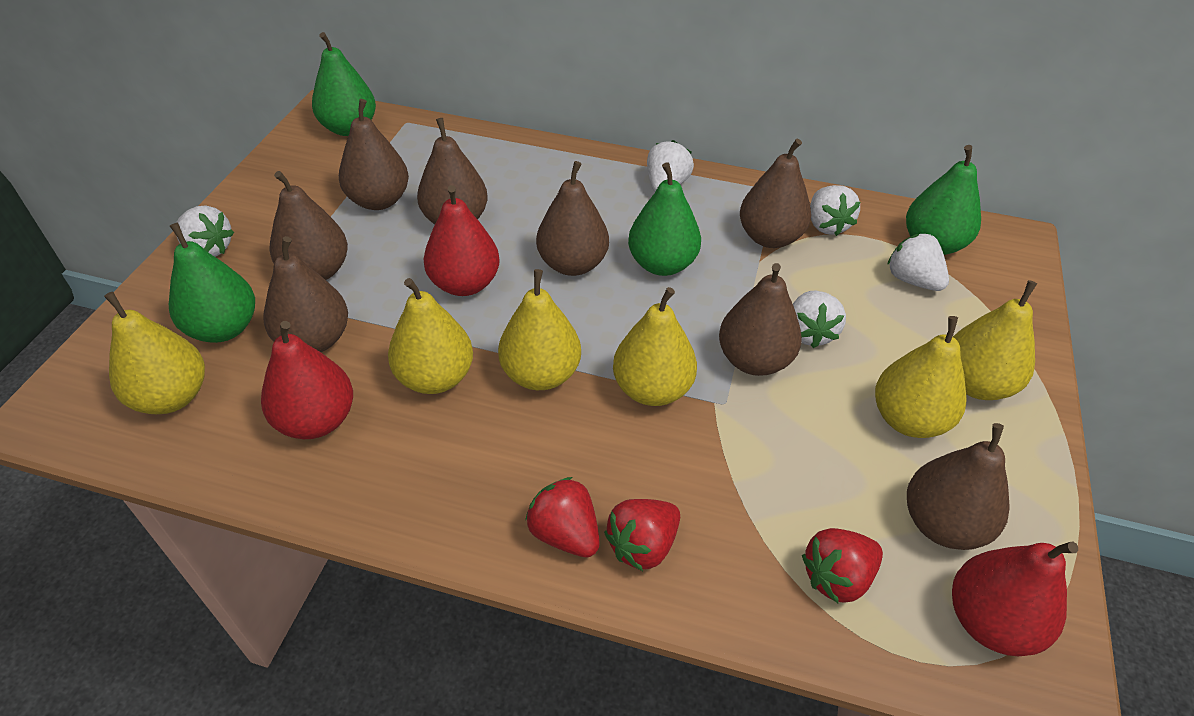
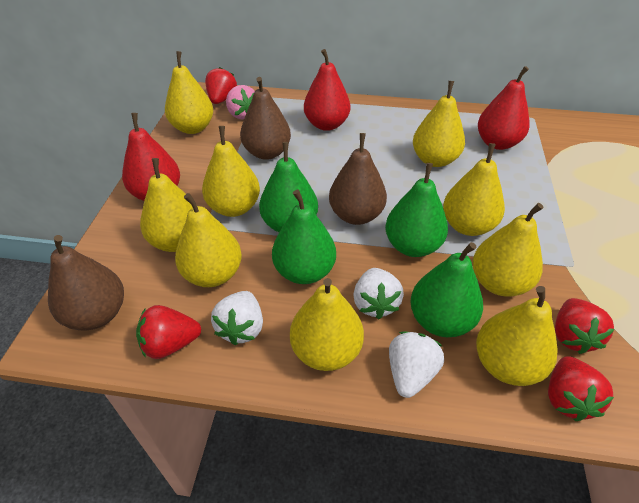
brown pear: [263,236,348,352] [270,171,348,280] [339,99,409,210] [417,118,488,224] [536,161,609,276] [719,263,802,376] [740,139,811,248] [907,423,1010,550] = 8 -> [48,235,124,330] [240,77,291,160] [329,133,387,225] = 3
pink strawberry: none = 0 -> [226,85,255,119] = 1
red strawberry: [525,477,600,557] [604,499,680,571] [802,528,883,603] = 3 -> [136,305,201,359] [205,67,237,104] [548,356,614,421] [555,298,614,354] = 4
white strawberry: [176,205,234,257] [647,140,694,192] [793,291,846,348] [810,185,860,236] [887,233,949,291] = 5 -> [211,291,263,345] [353,268,404,319] [389,332,444,398] = 3
yellow pear: [104,292,205,414] [388,278,473,394] [498,269,581,390] [613,287,697,406] [875,316,967,438] [953,280,1037,400] = 6 -> [140,158,193,252] [165,51,213,134] [175,193,242,287] [202,126,260,217] [290,278,364,371] [413,81,465,167] [443,143,505,236] [473,203,543,297] [476,286,558,386] = 9

